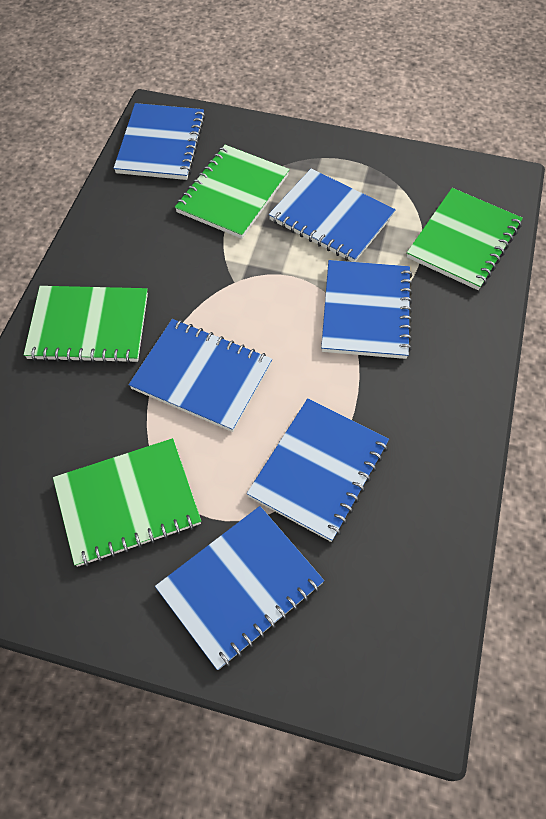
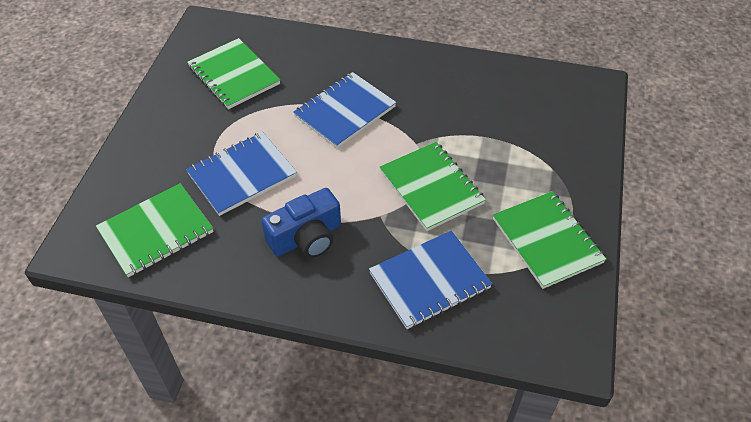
blue camera: none = 0 -> [261,188,341,258] = 1
blue notebook: [114,103,205,180] [129,319,272,432] [155,506,324,670] [247,398,389,542] [269,169,396,262] [321,260,412,359] = 6 -> [186,132,297,216] [293,72,396,148] [369,230,492,329] = 3

